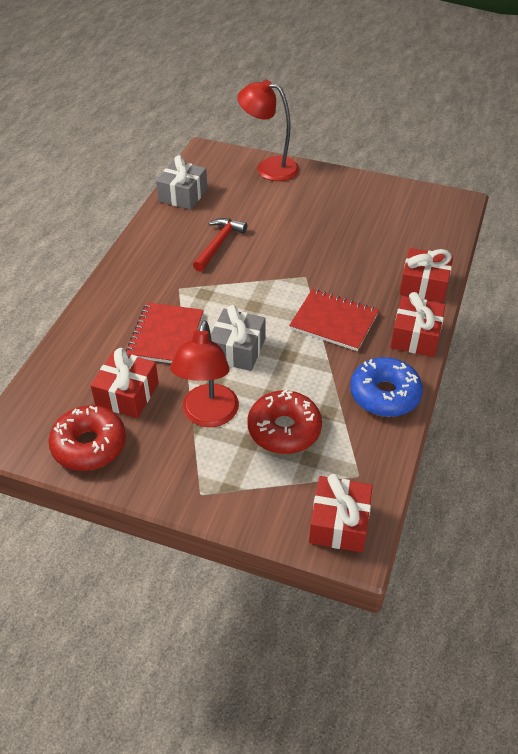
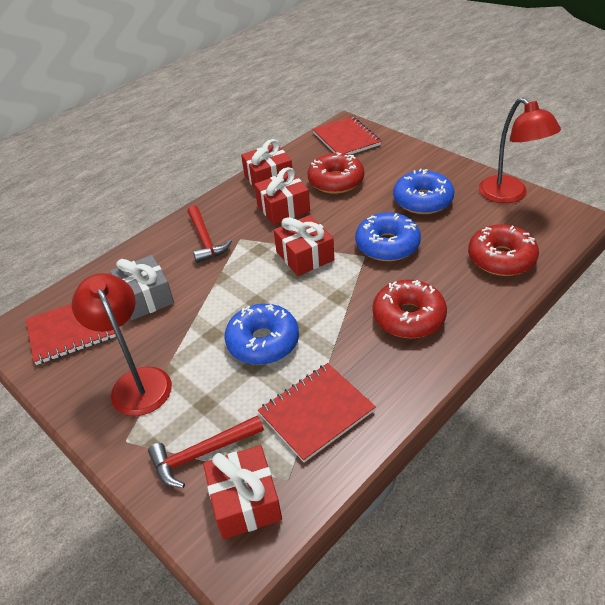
blue donut: [350,357,423,417] = 1 -> [225,304,299,365] [355,212,421,261] [393,169,454,214] = 3
grey gift: [156,155,207,210] [211,305,266,371] = 2 -> [110,255,174,320] = 1
red donut: [48,405,126,471] [248,390,322,454] = 2 -> [307,152,364,194] [373,280,447,338] [468,224,539,276] = 3
red hammer: [193,218,247,272] = 1 -> [148,415,264,488] [187,205,232,263] = 2
red notebook: [126,302,204,363] [289,289,379,351] = 2 -> [26,304,116,365] [258,363,376,463] [313,117,381,155] = 3

